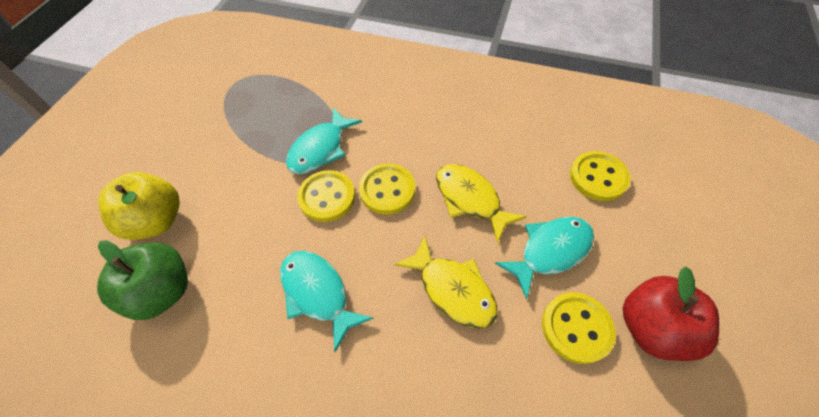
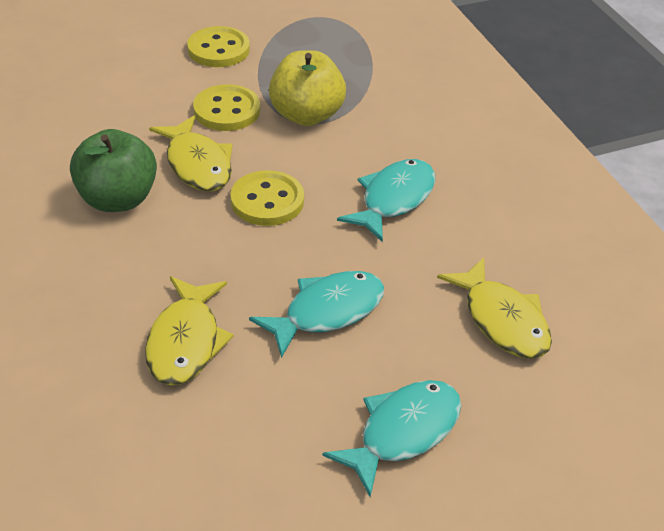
red apple: [623,266,719,361] = 1 -> none = 0
yellow button: [297,170,355,222] [359,163,415,214] [542,292,616,364] [570,151,631,201] = 4 -> [187,26,250,67] [193,84,260,131] [230,170,304,226] = 3
yellow fish: [394,236,497,329] [436,164,527,244] = 2 -> [145,276,234,386] [149,115,233,191] [437,258,552,359] = 3

